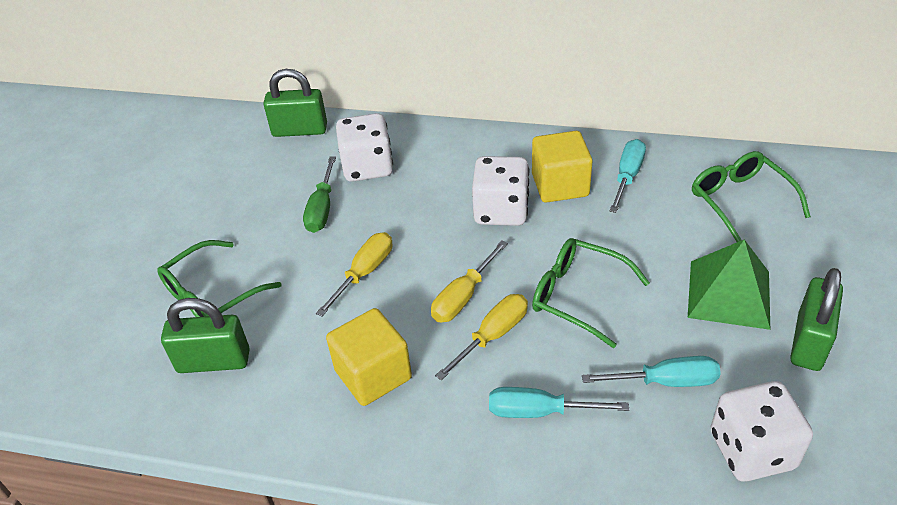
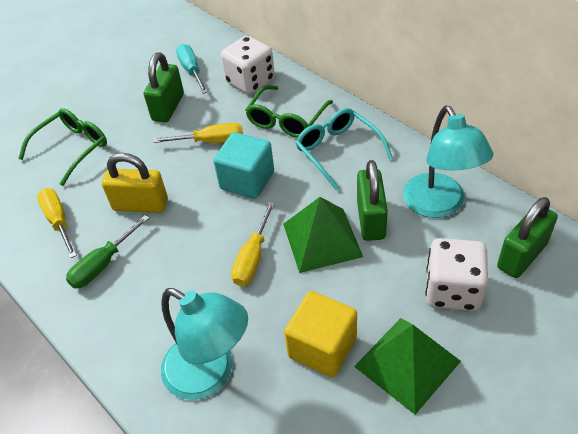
green glasses: [157,240,282,317] [532,238,650,348] [692,151,811,242] = 3 -> [18,108,107,186] [245,85,333,138] = 2
green pyramid: [688,239,770,330] = 1 -> [283,197,363,273] [354,318,461,415] = 2
turquoise cube: none = 0 -> [213,132,274,199] = 1
turquoise glasses: none = 0 -> [296,108,393,190] = 1
turquoise lamp: none = 0 -> [161,288,248,400] [403,106,493,218] = 2
turquoise screwdriver: [489,387,629,418] [582,356,721,387] [610,139,646,213] = 3 -> [176,44,208,94] = 1
white dice: [336,113,393,182] [472,156,530,226] [711,381,813,482] = 3 -> [221,36,275,94] [426,238,488,311] = 2
yellow cube: [326,308,412,406] [532,131,592,203] = 2 -> [284,291,357,377] = 1
yellow padlock: none = 0 -> [102,153,168,213] = 1

